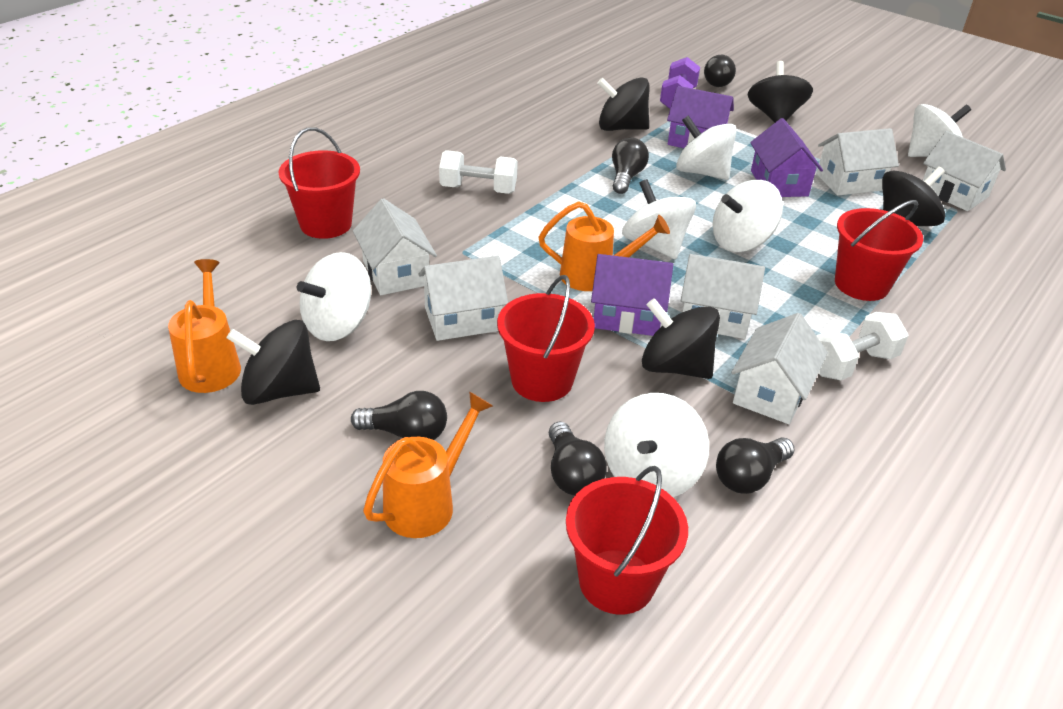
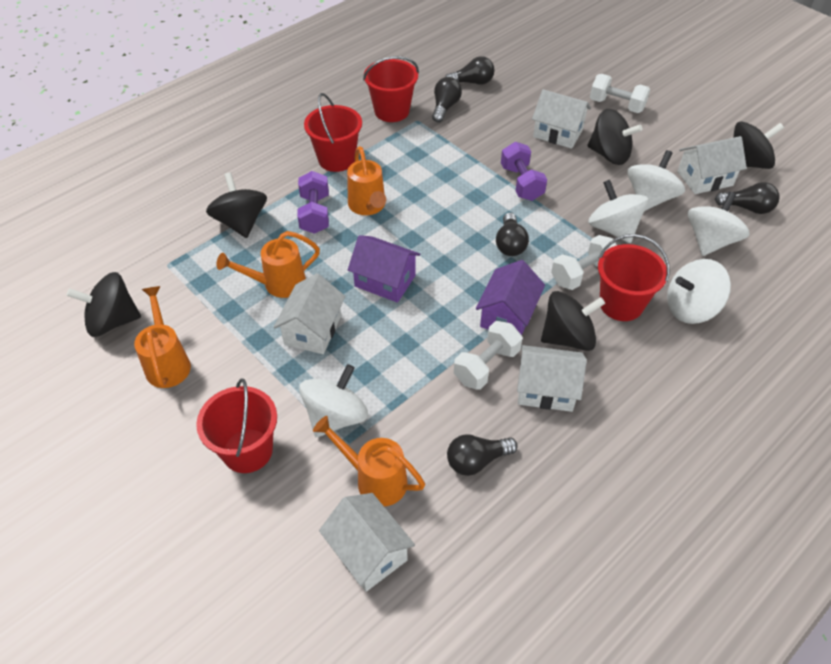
orange watering can: [168,259,241,393] [363,392,493,538] [538,201,670,291] = 3 -> [134,286,191,388] [217,231,320,298] [313,416,425,506] [347,146,386,215] = 4
purple dumbbell: [660,57,700,109] = 1 -> [297,171,329,234] [501,142,547,201] = 2
purple house: [591,254,673,336] [667,86,734,148] [750,118,823,197] = 3 -> [348,235,420,303] [476,260,545,335] = 2
white dumbbell: [439,150,518,194] [816,312,908,380] = 2 -> [454,321,522,390] [551,235,617,290] [590,74,650,113] = 3
white house: [353,198,437,295] [418,256,508,341] [681,254,765,339] [731,313,828,424] [816,128,899,196] [923,131,1006,211] = 6 -> [273,273,345,354] [319,493,415,592] [517,345,587,412] [532,89,591,149] [677,136,747,194] = 5
white spinning top: [297,252,371,341] [604,393,709,497] [622,179,696,259] [676,115,737,180] [713,180,783,252] [908,104,971,157] = 6 -> [299,364,368,437] [588,180,649,243] [628,150,685,211] [667,259,731,324] [688,192,750,256] = 5

